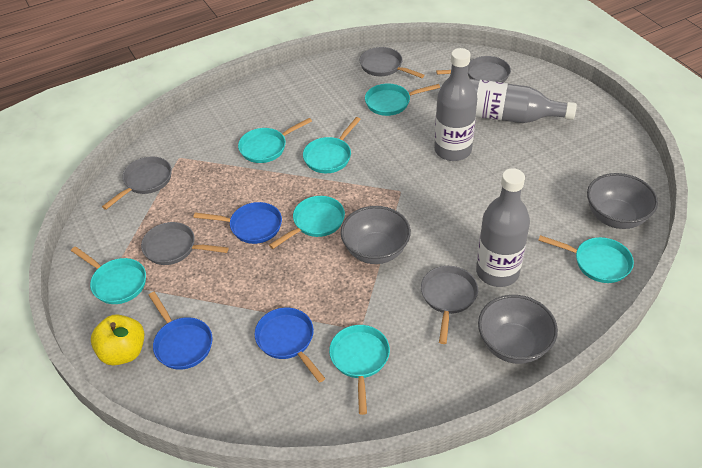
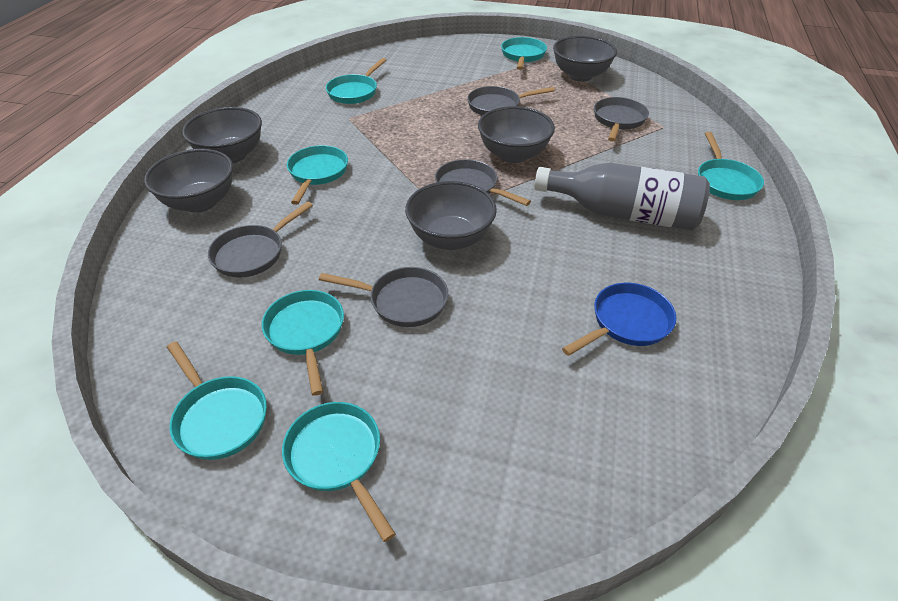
blue pan: [148,292,213,370] [193,202,282,244] [255,308,325,383] = 3 -> [562,283,676,356] = 1
grey bottle: [434,48,477,161] [470,79,577,123] [476,168,530,287] = 3 -> [534,162,710,230] = 1
grey bowl: [341,206,411,264] [478,295,558,364] [587,173,658,229] = 3 -> [144,149,233,213] [182,107,262,163] [405,181,497,250] [478,106,555,163] [553,36,617,82] = 5
yellow apple: [91,314,144,365] = 1 -> none = 0

